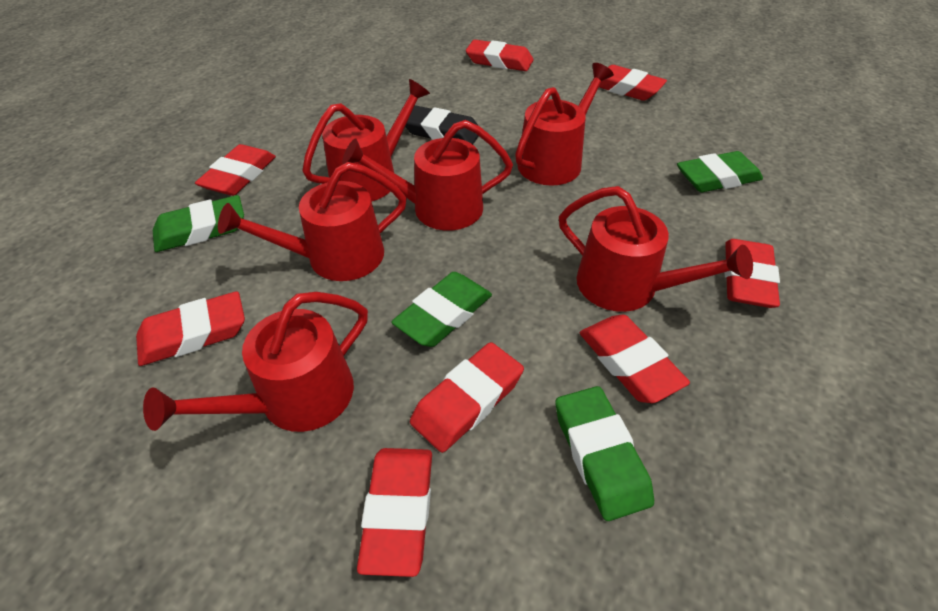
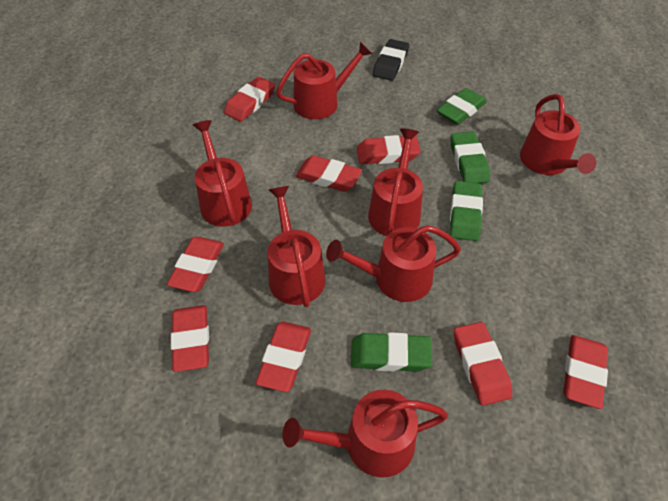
red watering can: [143,292,368,432] [218,162,407,281] [302,79,430,201] [342,120,513,231] [515,63,614,186] [559,186,753,312] = 6 -> [193,120,252,227] [268,186,326,307] [276,42,372,119] [282,390,448,478] [326,225,461,302] [368,129,423,236] [520,94,596,175] = 7

